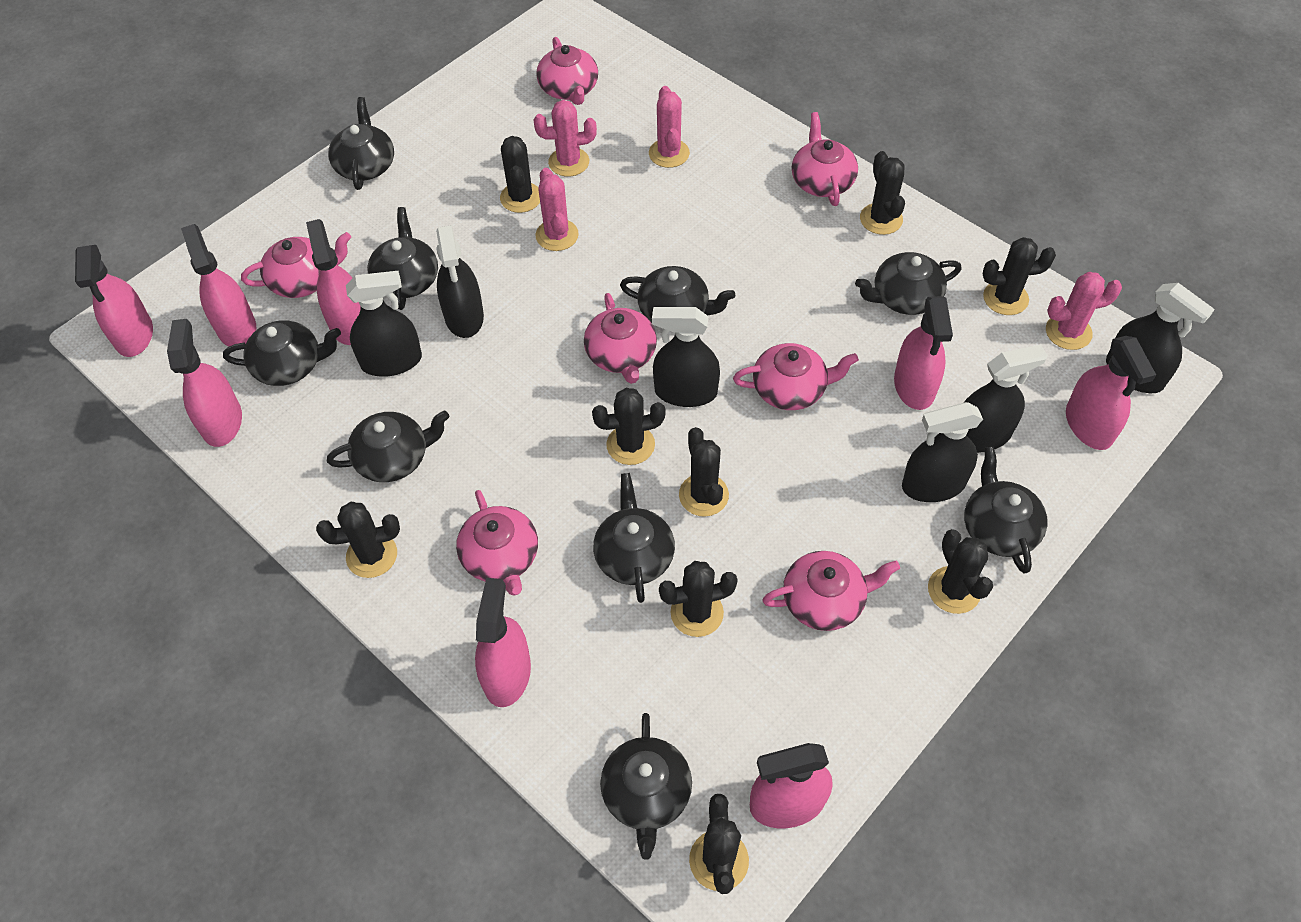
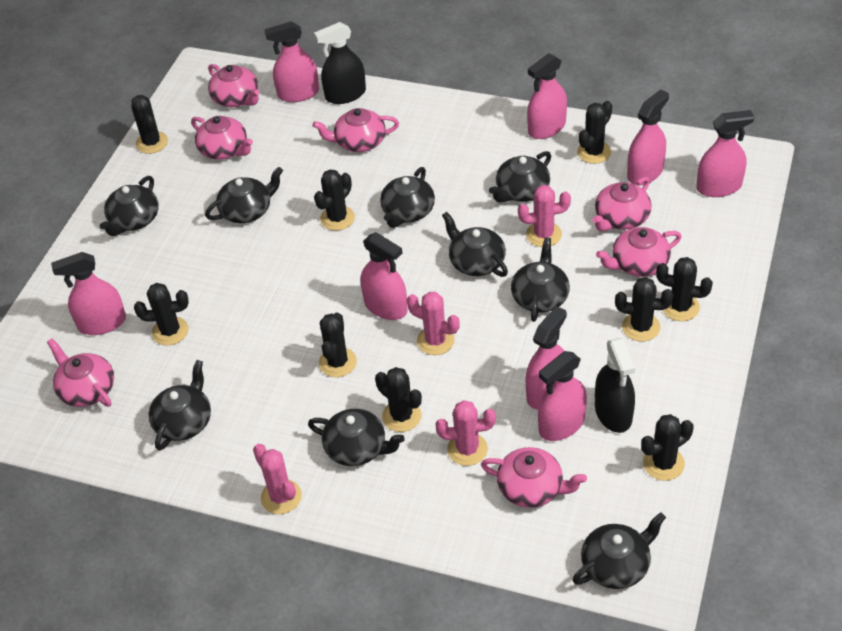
black spray bottle: [346,271,422,377] [436,225,484,338] [652,307,720,407] [902,402,983,502] [964,345,1048,453] [1106,283,1215,393] = 6 -> [314,22,366,104] [595,338,635,433] = 2

